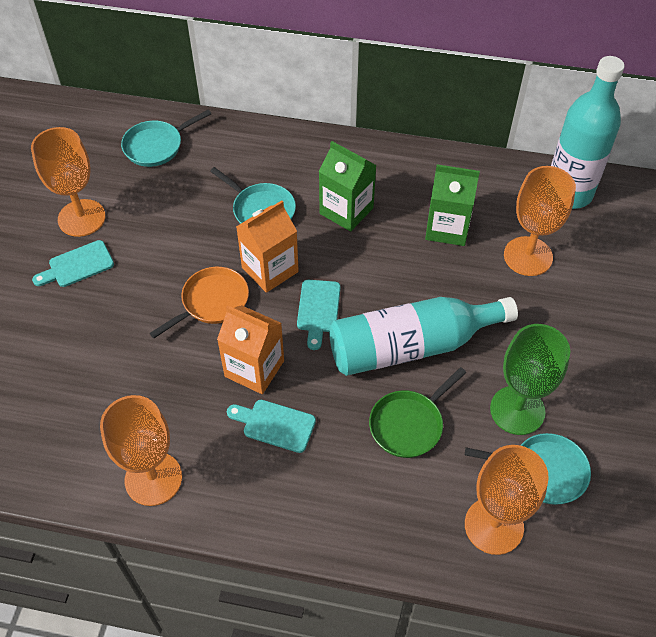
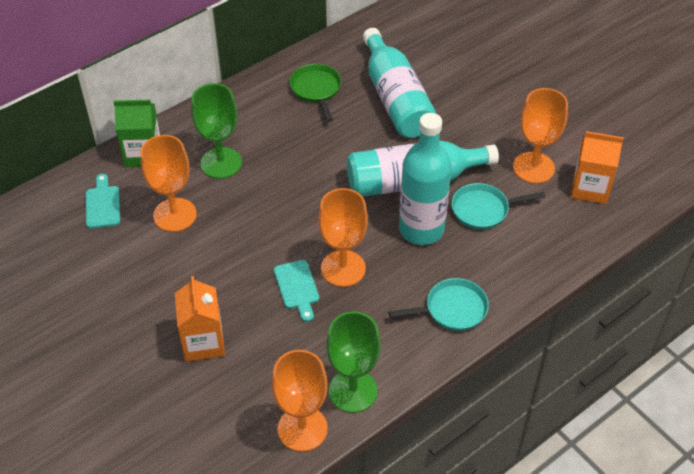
green carton: [319,141,377,232] [425,164,480,246] = 2 -> [114,100,160,167] = 1
green goblet: [490,324,570,435] = 1 -> [191,83,242,179] [327,312,381,413] = 2
orange pan: [150,267,249,338] = 1 -> none = 0
turquoise bottle: [329,297,518,376] [551,56,625,209] = 2 -> [347,140,499,197] [363,28,437,138] [399,113,452,245] = 3
turquoise cutting board: [32,240,114,287] [227,400,316,453] [297,280,341,350] = 3 -> [86,174,120,228] [274,260,319,322] = 2
turquoise pan: [121,110,211,167] [210,167,296,224] [465,433,591,505] = 3 -> [388,278,489,331] [451,183,545,229] = 2

